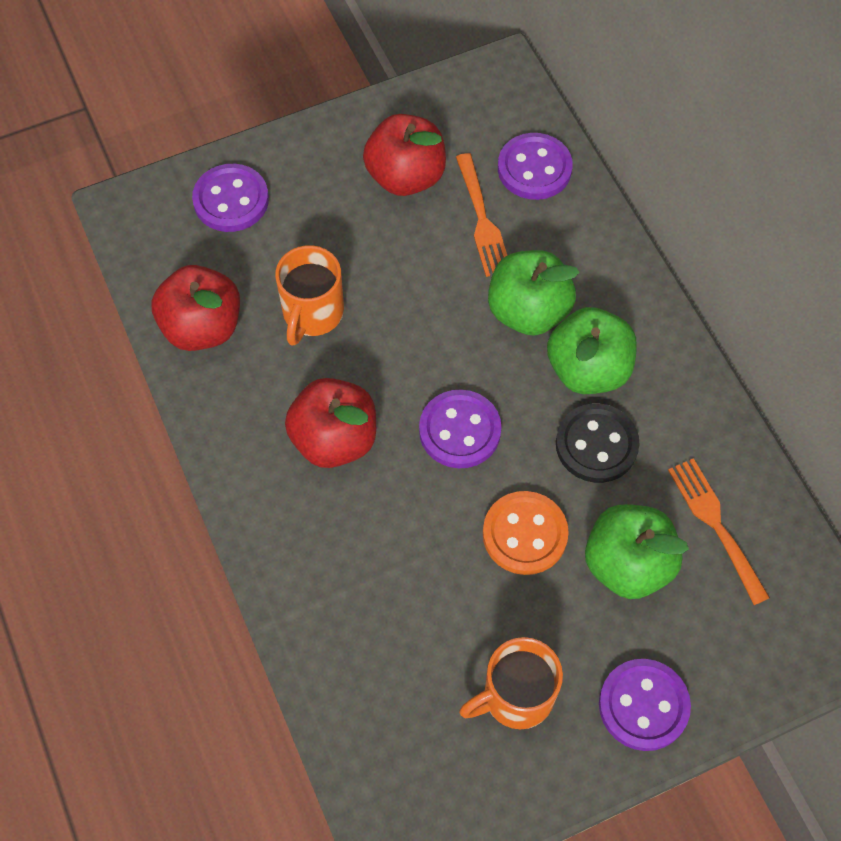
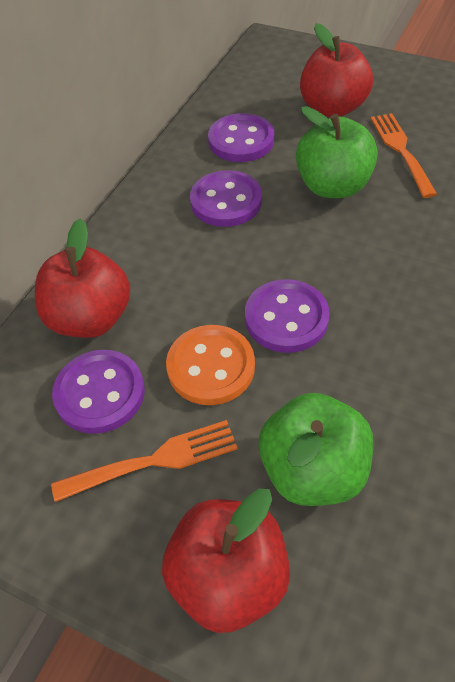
black button: [556,403,640,483] = 1 -> none = 0
green apple: [488,250,580,336] [547,307,637,394] [585,504,689,599] = 3 -> [259,393,373,506] [296,106,378,198] = 2
orange mug: [275,245,344,346] [459,637,563,729] = 2 -> none = 0

